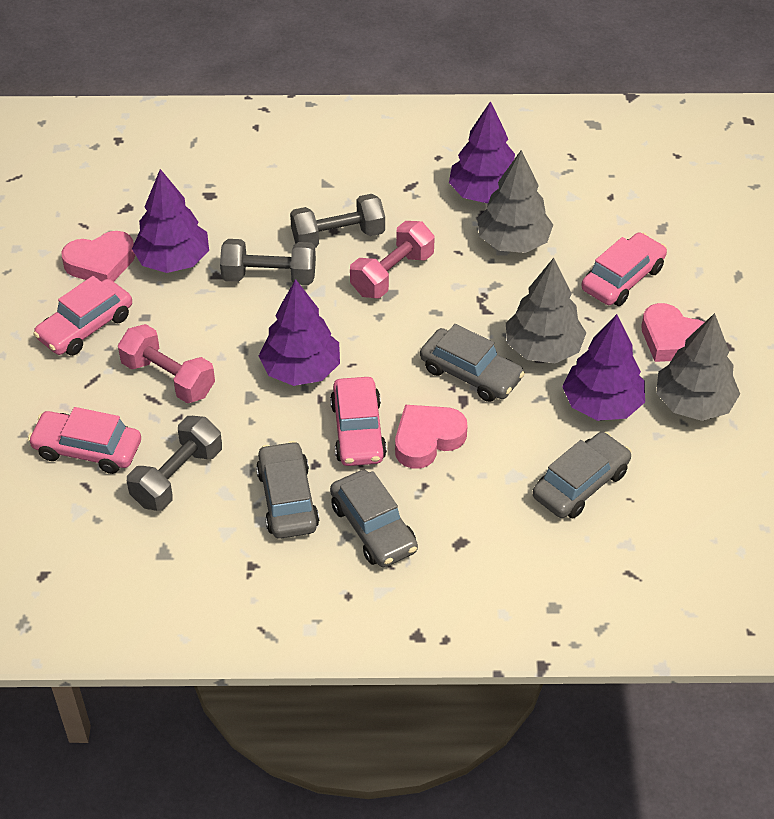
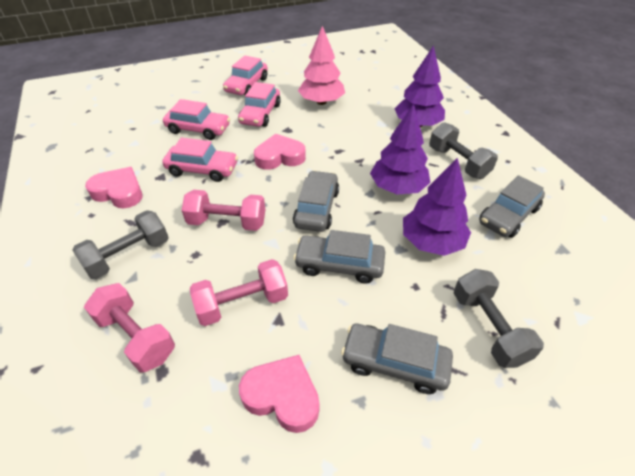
grey tree: [477,150,553,253] [506,258,586,364] [656,313,740,421] = 3 -> none = 0
pink dumbbell: [118,324,215,403] [350,221,435,299] = 2 -> [84,283,175,373] [182,190,266,231] [190,259,288,326] = 3
pink tree: none = 0 -> [298,26,345,105] = 1
purple tree: [132,169,209,273] [259,279,340,386] [449,101,515,203] [562,314,645,421] = 4 -> [370,104,431,195] [395,45,445,127] [403,157,471,256] = 3

